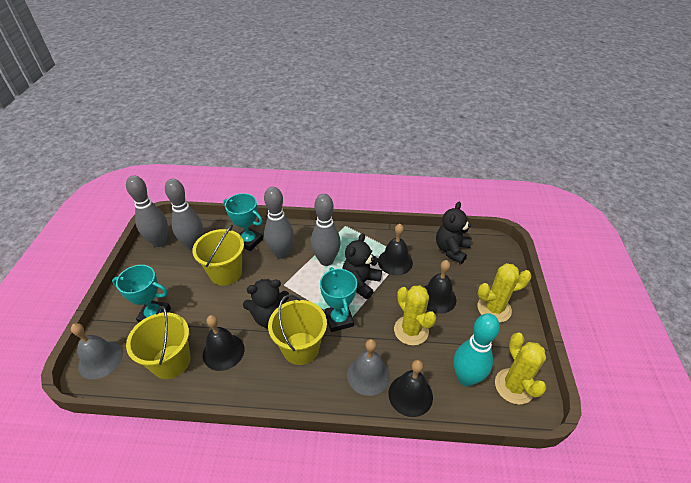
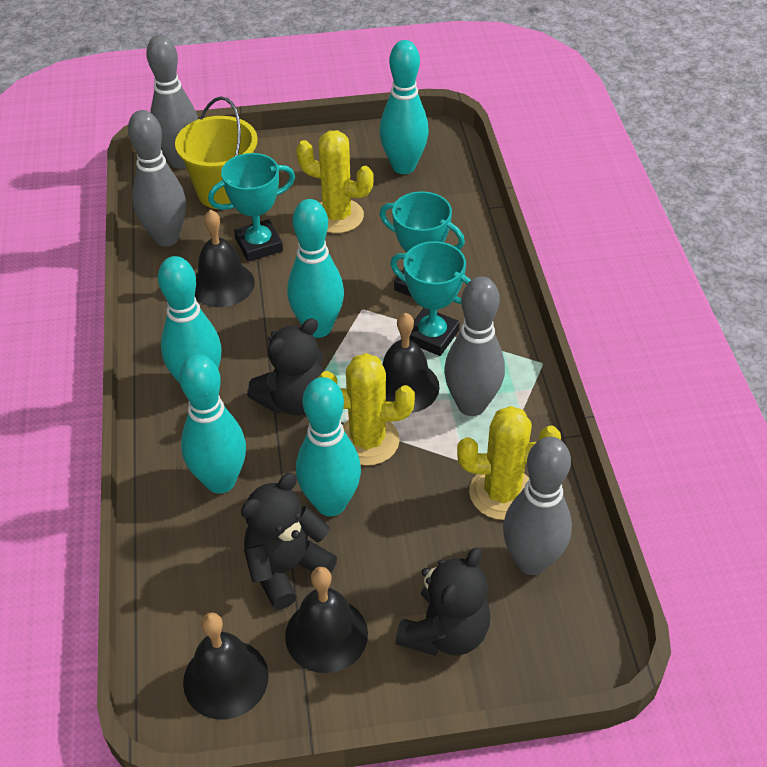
grey bell: [71,323,123,379] [347,339,390,396] = 2 -> none = 0
turquoise bowling pin: [454,313,500,387] = 1 -> [158,256,221,383] [179,354,246,494] [287,199,344,338] [296,377,361,516] [379,40,429,174] = 5
yellow bucket: [126,306,190,379] [192,225,244,286] [268,294,327,365] = 3 -> [175,96,258,209] = 1

